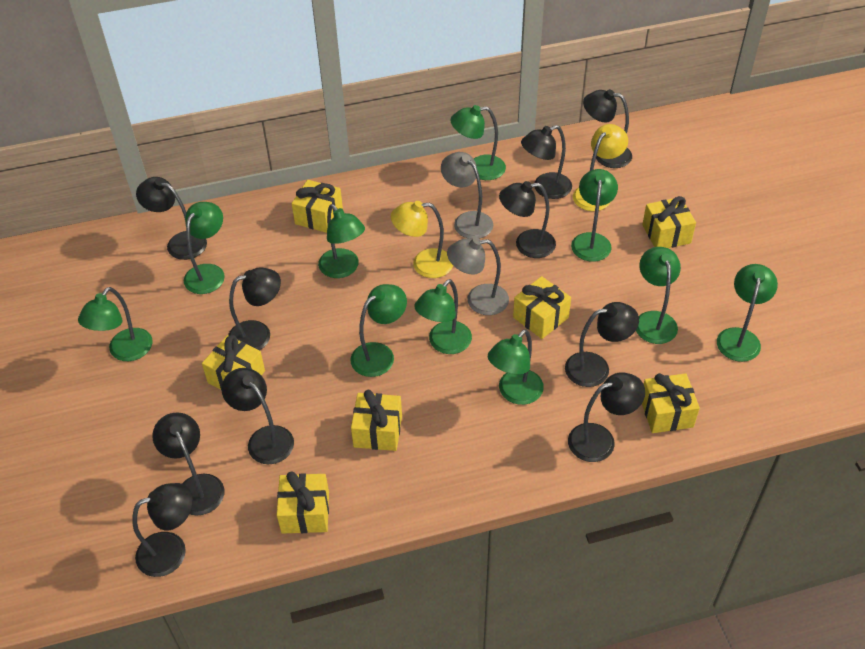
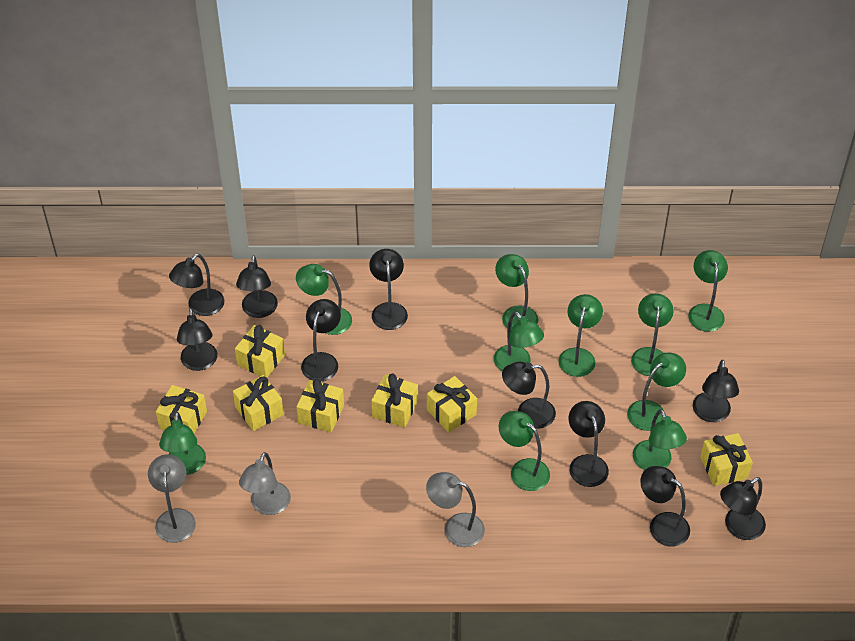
grey lamp: [441,152,493,239] [447,237,509,315] = 2 -> [148,454,196,543] [239,452,291,515] [426,472,485,547] = 3
yellow lamp: [391,201,453,278] [573,124,628,211] = 2 -> none = 0

